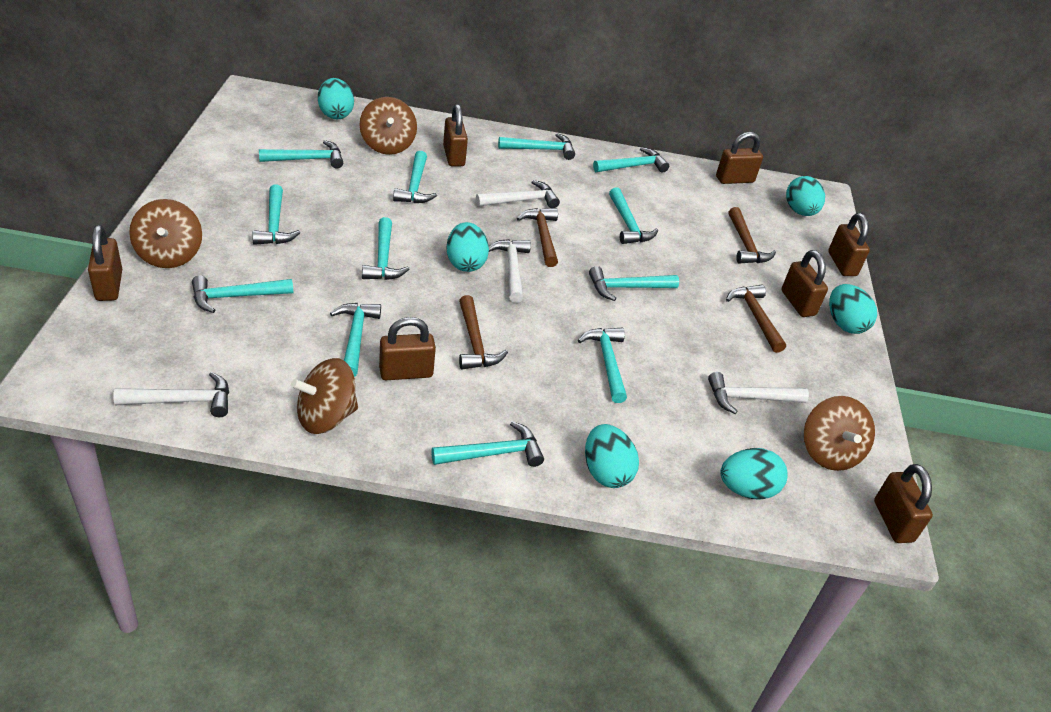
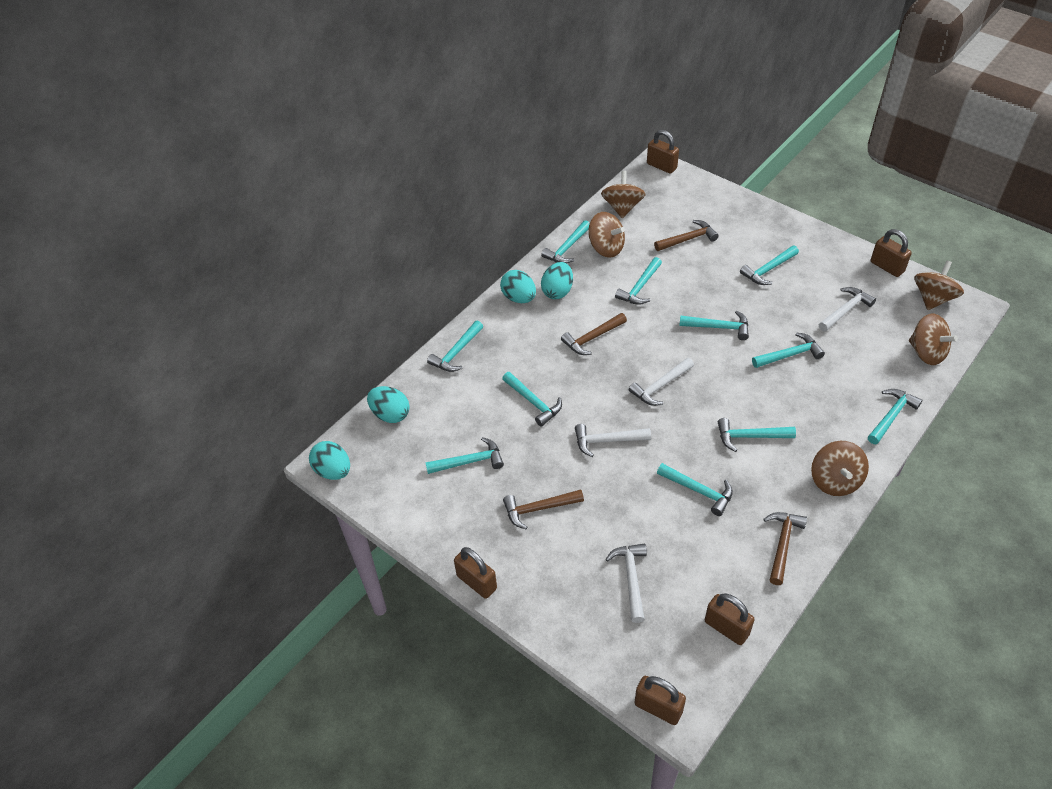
brown padlock: [88,225,122,301] [379,317,436,380] [443,104,468,166] [716,132,763,184] [781,250,828,317] [828,213,870,276] [874,464,933,543] = 7 -> [454,547,497,599] [634,676,686,725] [647,130,679,174] [705,593,755,645] [871,229,912,277] = 5
brown spinning top: [129,199,202,268] [291,358,358,434] [360,97,417,155] [804,396,875,471] = 4 -> [588,212,625,258] [601,171,646,219] [811,441,869,496] [909,314,958,365] [914,261,964,310] = 5
turquoise egg: [318,78,354,120] [447,222,489,272] [585,424,639,488] [720,448,788,499] [786,176,825,216] [829,284,877,334] = 6 -> [309,441,350,480] [367,386,410,423] [500,270,536,303] [541,262,573,299] = 4
turquoise hammer: [192,275,293,313] [252,184,300,245] [259,140,343,168] [330,303,381,377] [362,217,409,280] [393,151,437,203] [431,421,544,467] [498,133,575,160] [578,328,627,403] [589,266,679,301] [593,147,669,173] [609,187,658,244] = 12 -> [425,437,504,474] [427,321,483,372] [502,372,562,427] [541,220,590,263] [615,257,662,305] [657,463,733,516] [679,311,749,340] [718,418,796,452] [740,245,799,285] [752,332,825,368] [868,389,922,444] = 11

